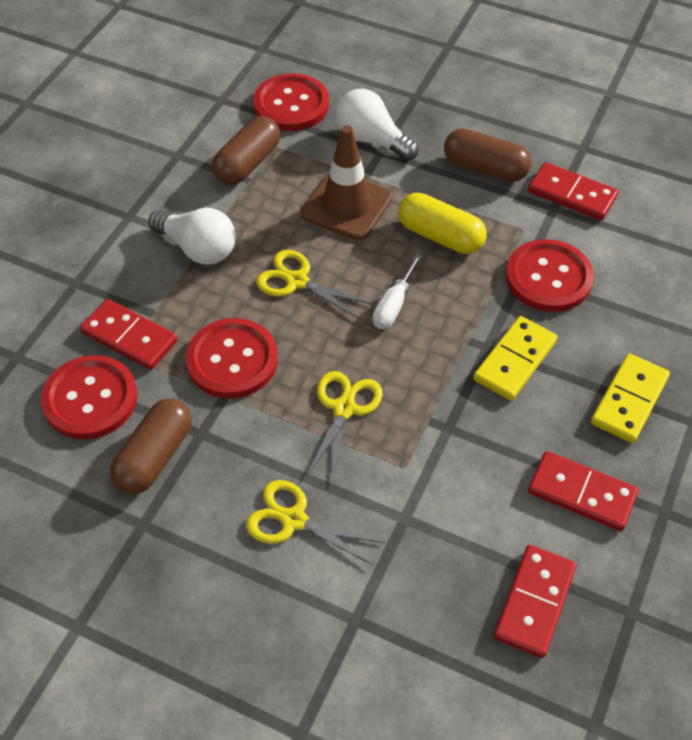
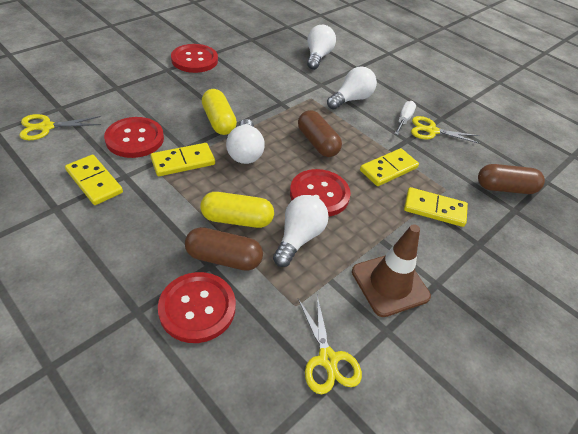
red domino: [80,299,178,370] [494,545,576,658] [528,162,618,221] [528,451,638,531] = 4 -> none = 0
white light bulb: [148,208,236,265] [335,89,418,161] = 2 -> [226,119,265,164] [273,195,329,267] [307,25,336,70] [327,66,377,110] = 4
yellow capsule: [398,193,487,254] = 1 -> [200,192,274,228] [202,89,237,135] = 2
yellow domino: [473,316,558,401] [591,353,670,443] = 2 -> [65,155,123,205] [151,143,215,176] [360,148,419,186] [404,187,468,227] = 4

